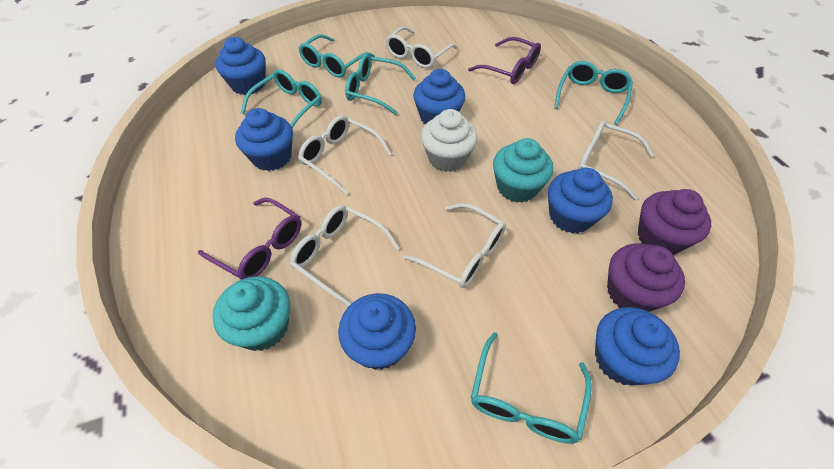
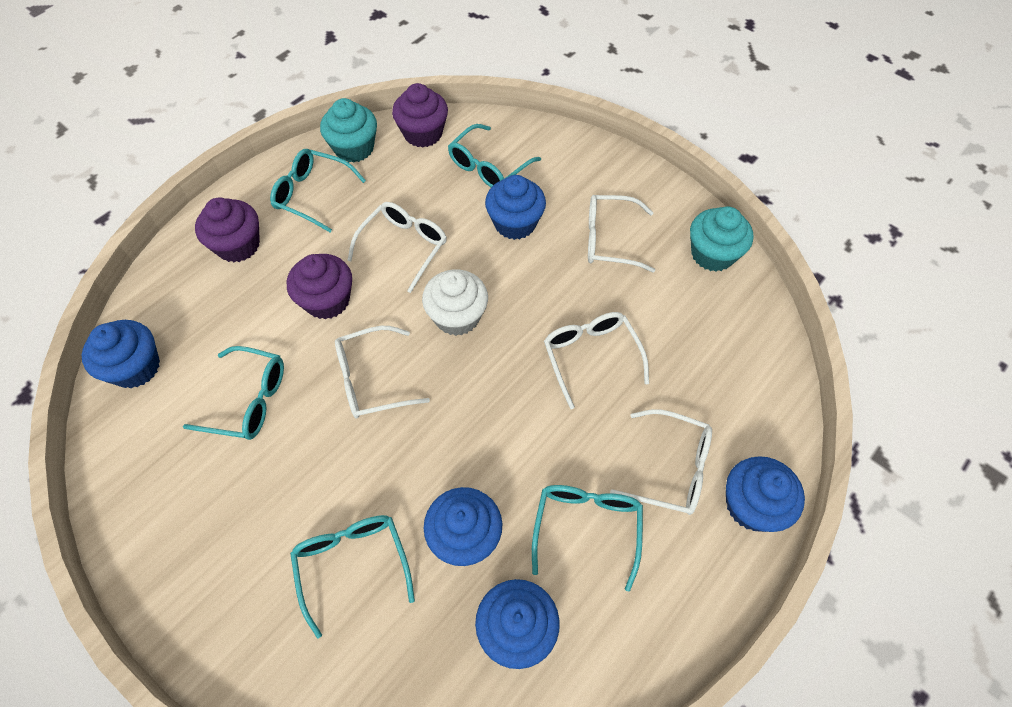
blue cupcake: [216,37,266,95] [235,108,293,171] [338,293,416,370] [413,69,465,124] [548,168,613,234] [595,307,680,385] = 6 -> [82,320,160,388] [424,487,502,566] [475,579,560,669] [485,175,546,240] [726,456,805,532] = 5
purple cupcake: [607,243,685,312] [638,189,711,255] = 2 -> [195,197,260,262] [287,254,352,319] [392,83,448,148] = 3
purple glasses: [198,198,301,280] [468,37,541,84] = 2 -> none = 0

